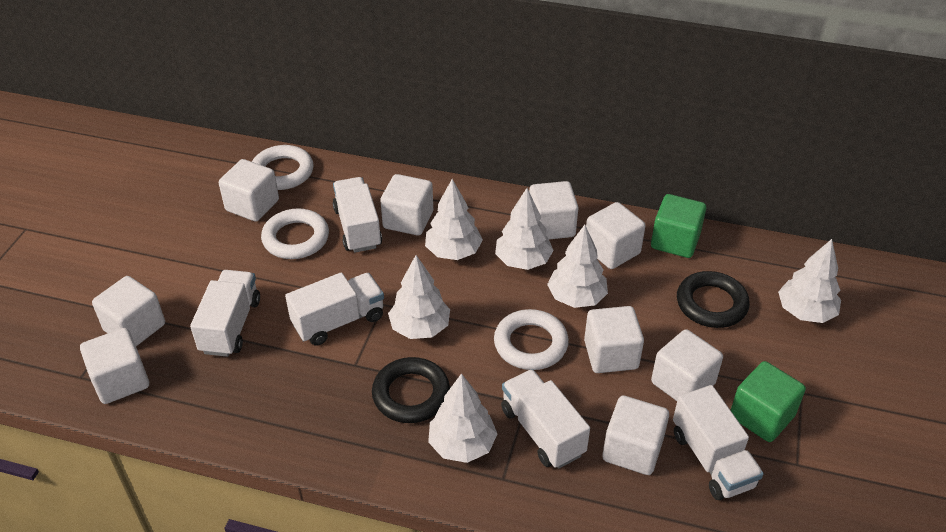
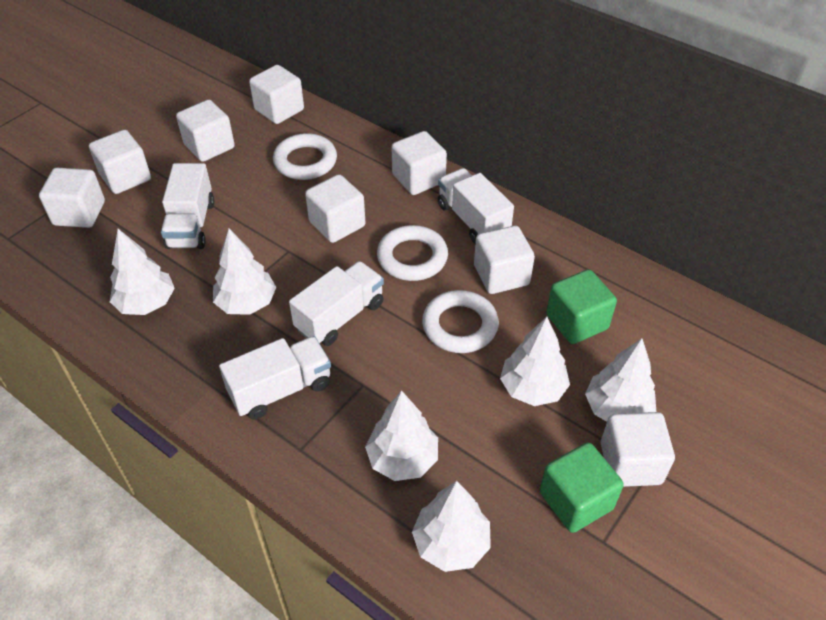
black ring: [372,357,450,423] [677,271,750,328] = 2 -> none = 0
white cube: [80,328,149,404] [92,276,165,346] [219,159,279,222] [380,174,433,235] [529,181,579,239] [584,306,644,373] [586,202,645,269] [603,395,669,475] [651,329,723,401] = 9 -> [39,168,105,228] [89,130,151,194] [176,100,235,162] [249,65,304,124] [305,174,366,243] [392,131,447,195] [474,226,535,294] [601,412,675,487] = 8
white truck: [190,270,260,357] [285,273,384,346] [333,177,382,253] [501,369,590,468] [673,385,764,500] = 5 -> [161,163,214,249] [219,336,331,420] [289,261,384,346] [438,168,514,244] = 4

